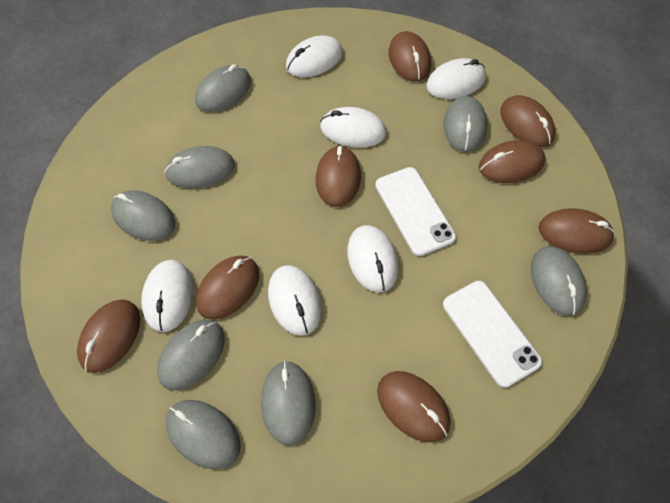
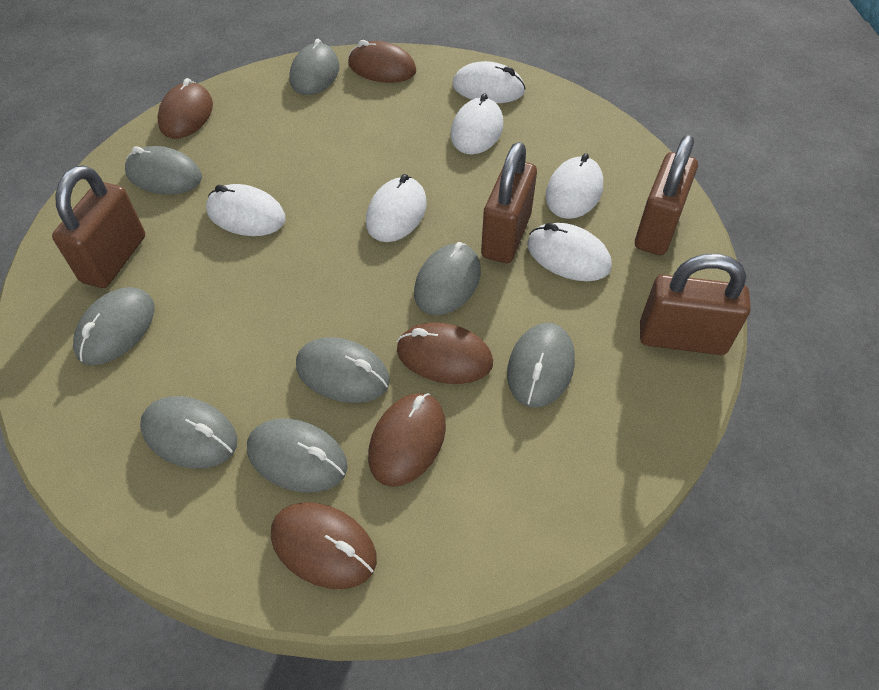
brown mouse: [77,299,140,373] [196,256,259,320] [316,145,361,207] [377,371,450,443] [389,31,431,82] [479,140,545,183] [500,95,555,147] [539,208,615,254] = 8 -> [157,78,213,138] [271,502,377,589] [348,40,416,83] [368,393,446,487] [397,322,493,384] = 5
brown padlock: none = 0 -> [52,165,145,288] [481,142,537,263] [635,135,698,255] [640,254,751,355] = 4
white phone: [375,167,456,256] [443,281,542,388] = 2 -> none = 0

